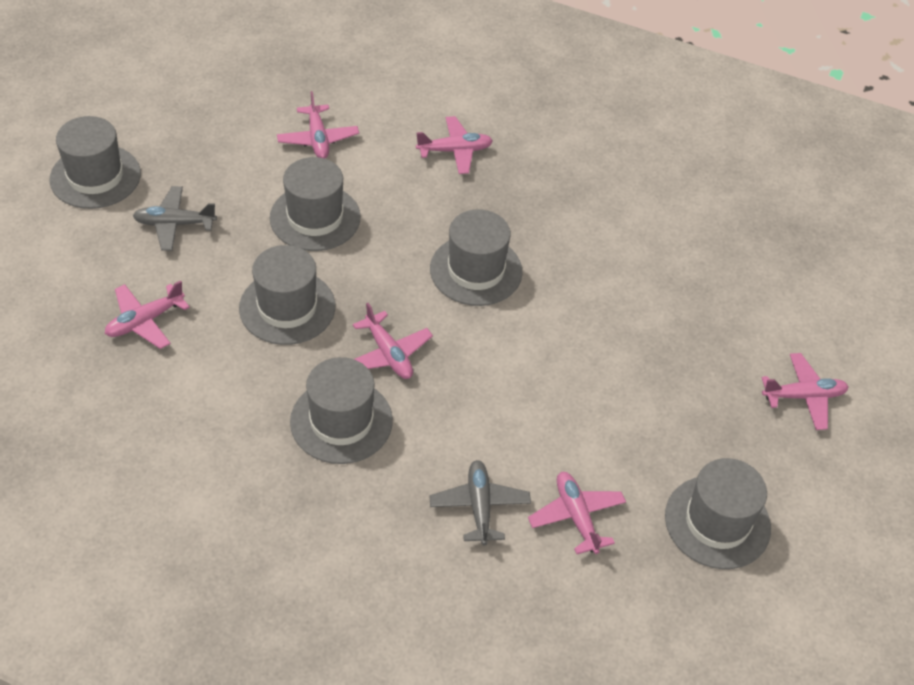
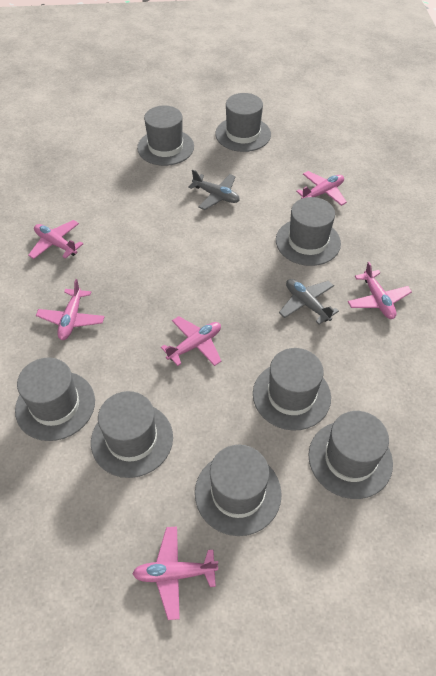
grey hat: [50,116,141,209] [239,245,335,345] [270,157,361,251] [290,357,393,464] [430,209,522,306] [665,458,771,569] = 6 -> [15,358,95,441] [91,391,173,478] [137,106,194,166] [195,445,282,536] [215,93,271,152] [253,348,331,431] [276,197,341,266] [308,411,393,499] = 8

